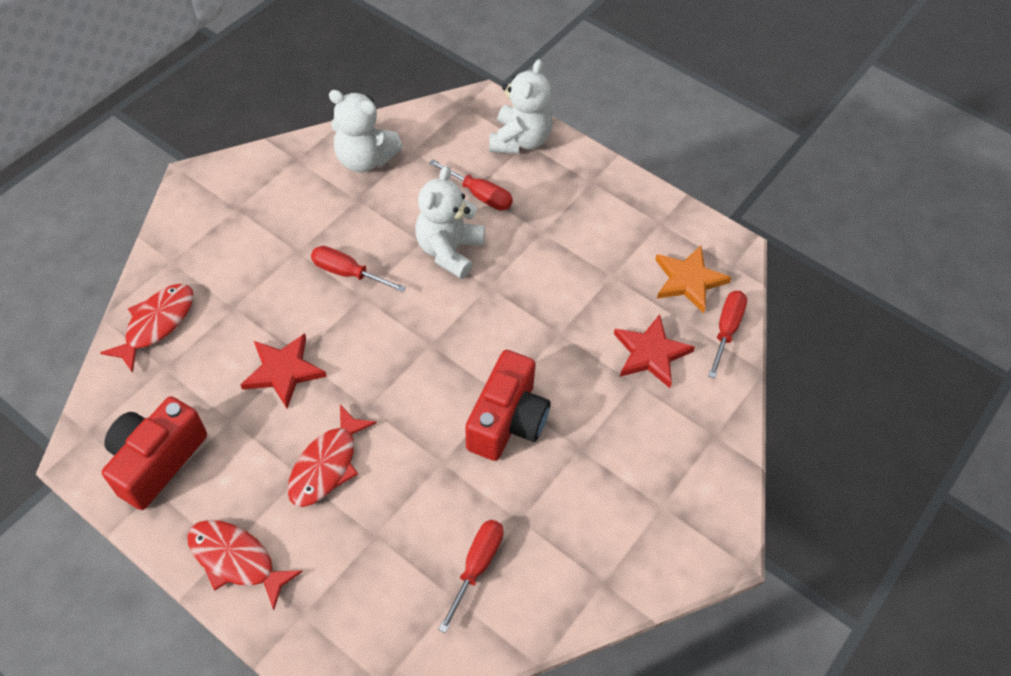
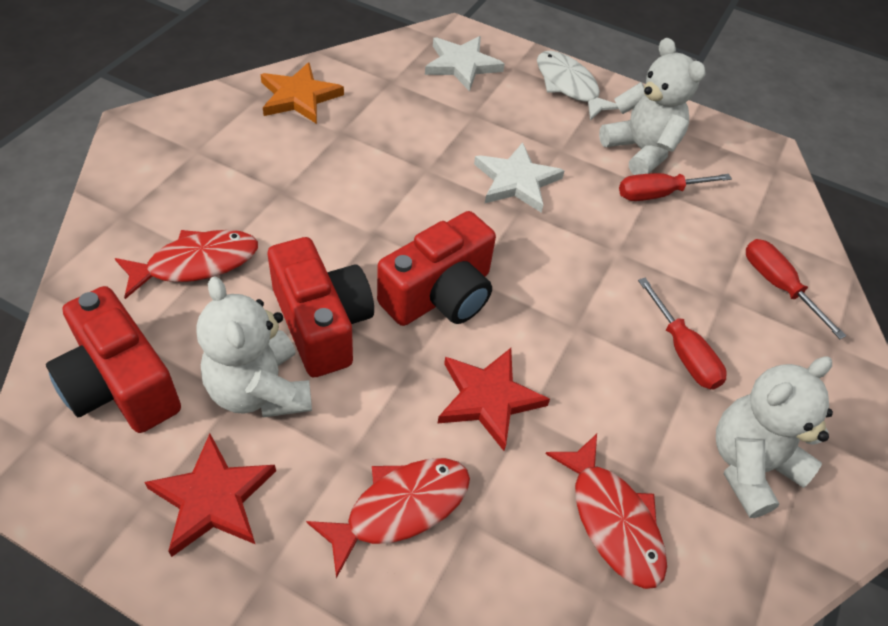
red camera: [102,396,207,510] [466,350,551,461] = 2 -> [46,286,181,433] [268,237,374,377] [377,211,496,326] = 3
red screwdriver: [311,246,406,292] [429,159,513,211] [438,520,503,633] [708,291,747,379] = 4 -> [619,173,732,201] [638,278,727,389] [746,239,846,339] = 3
white fish: none = 0 -> [537,51,619,121] = 1
white star: none = 0 -> [425,36,505,91] [474,142,564,213] = 2

